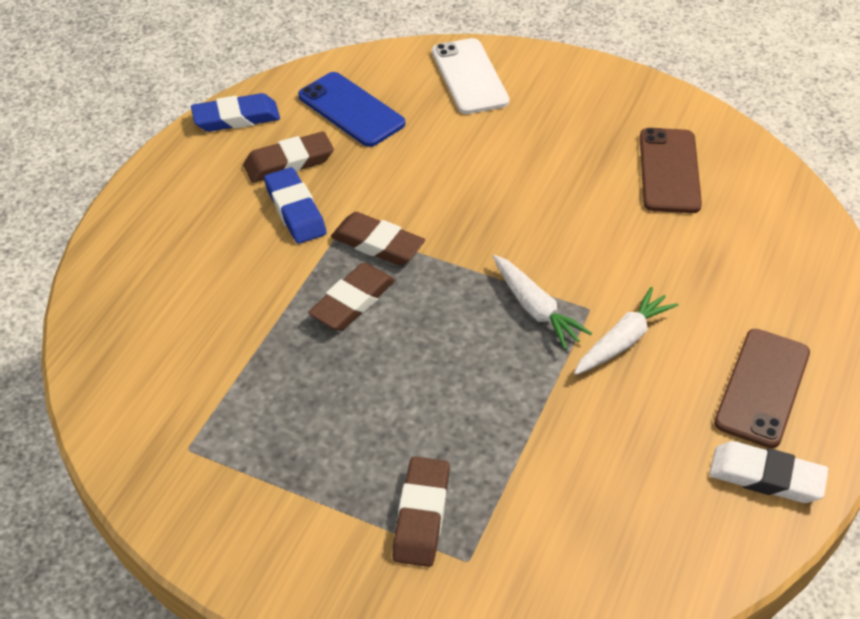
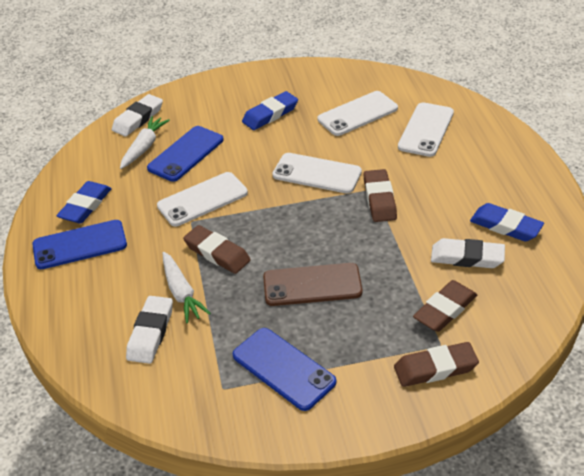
blue eraser: [191,93,280,132] [264,167,327,244] = 2 -> [56,181,112,223] [242,91,298,130] [470,203,544,242] = 3
blue phone: [298,72,405,147] = 1 -> [32,220,127,269] [147,126,224,182] [232,328,336,411] = 3
brown phone: [640,128,702,213] [714,329,810,448] = 2 -> [263,263,362,306] = 1
white eraser: [709,441,828,503] = 1 -> [112,94,163,137] [126,296,173,364] [431,238,505,268] = 3
white phone: [432,38,510,114] = 1 -> [157,172,248,226] [272,153,362,194] [318,91,398,136] [398,102,454,157] = 4

